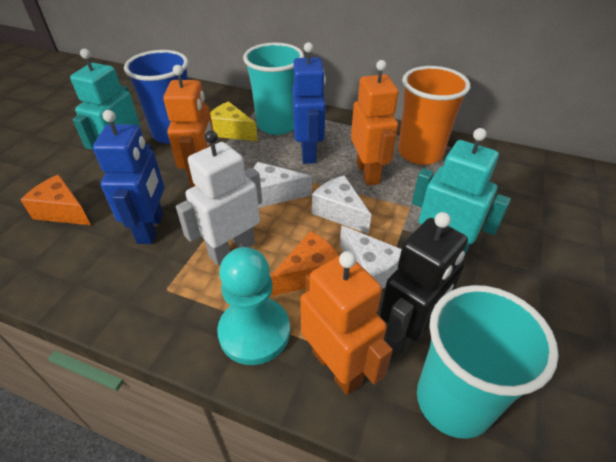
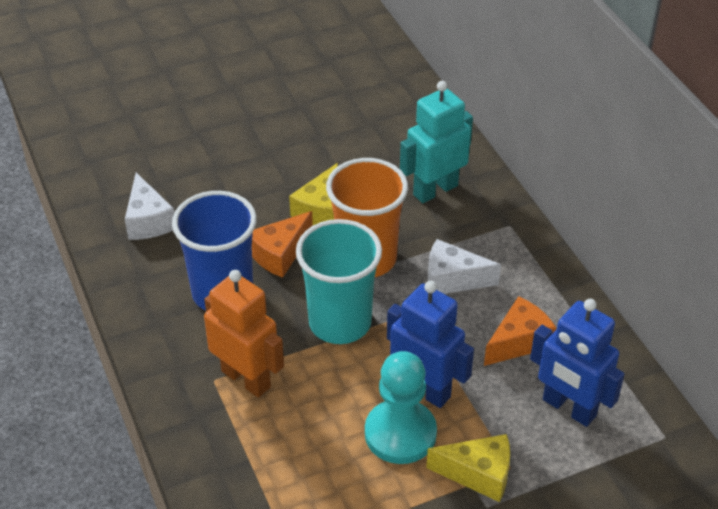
black robot: [380,212,468,354] = 1 -> none = 0
orange robot: [163,65,213,188] [300,251,393,395] [351,60,399,186] = 3 -> [204,270,284,398] = 1
turquoise cup: [243,43,304,135] [417,285,559,439] = 2 -> [296,219,382,344] = 1
turquoise robot: [70,48,140,150] [412,128,511,261] = 2 -> [400,81,473,203] = 1
white cheese: [254,162,312,208] [312,175,371,234] [340,225,402,289] = 3 -> [125,173,174,240] [428,239,501,294] = 2
white robot: [176,130,262,266] = 1 -> none = 0
yellow cheese: [210,101,258,141] = 1 -> [289,163,338,225] [426,434,510,502] = 2

